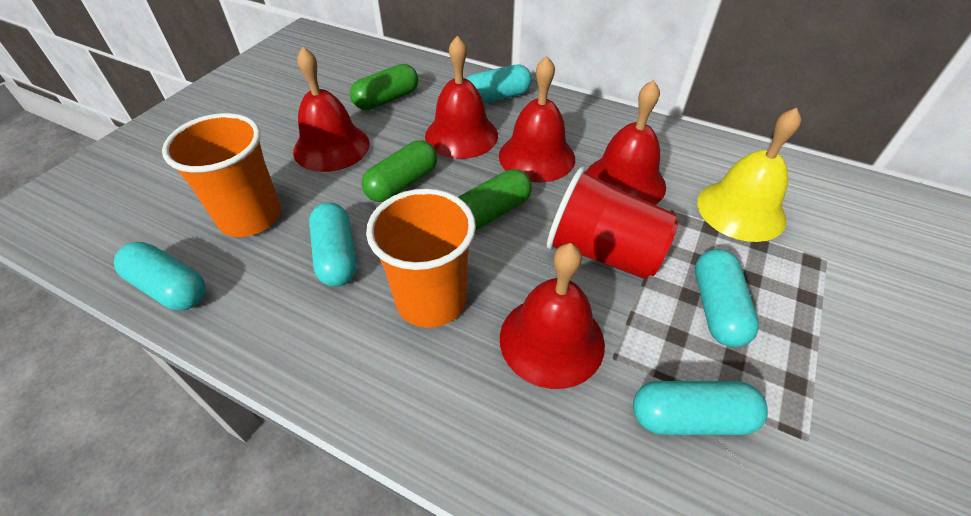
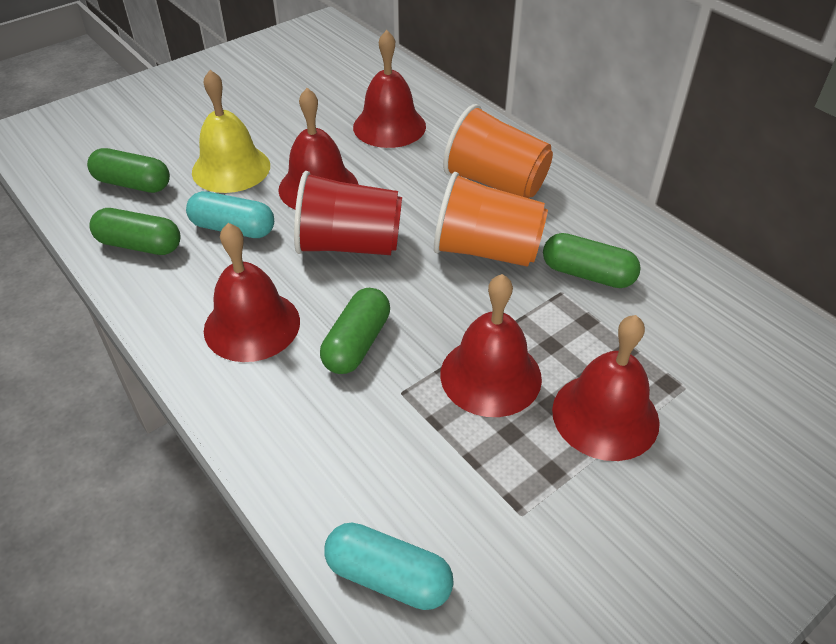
green capsule: [350,64,418,110] [361,140,437,202] [458,169,532,230] = 3 -> [87,148,170,193] [89,208,180,255] [320,288,390,374] [543,233,641,288] = 4
turquoise capsule: [114,242,206,311] [309,202,357,287] [466,65,532,104] [633,381,768,435] [695,249,759,347] = 5 -> [186,191,274,238] [324,523,454,610] = 2

